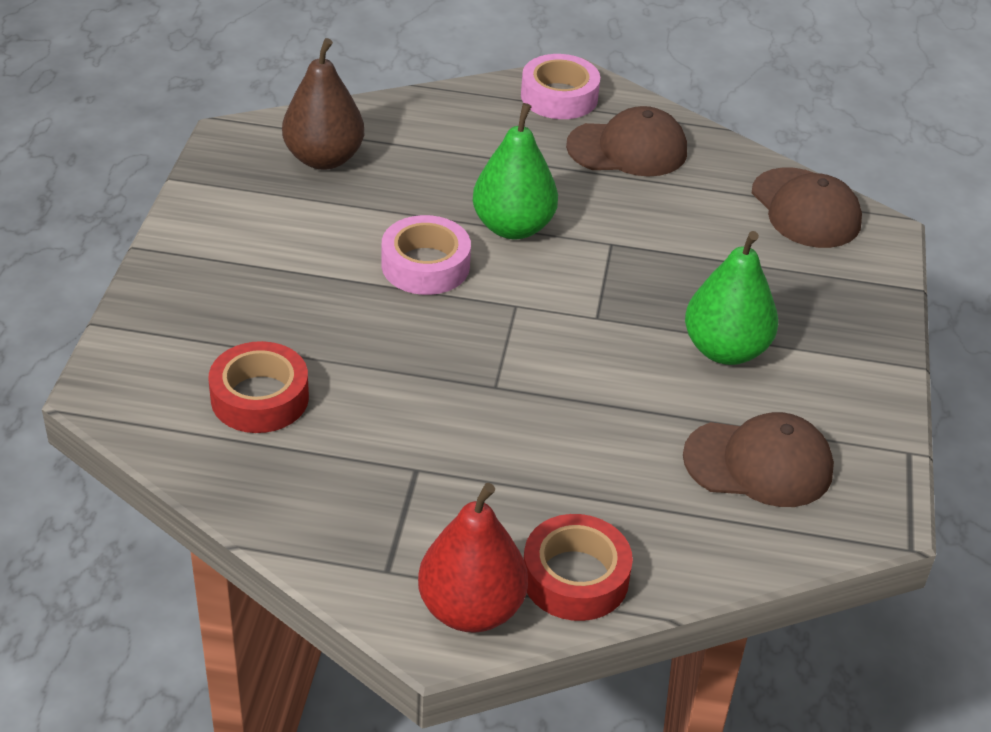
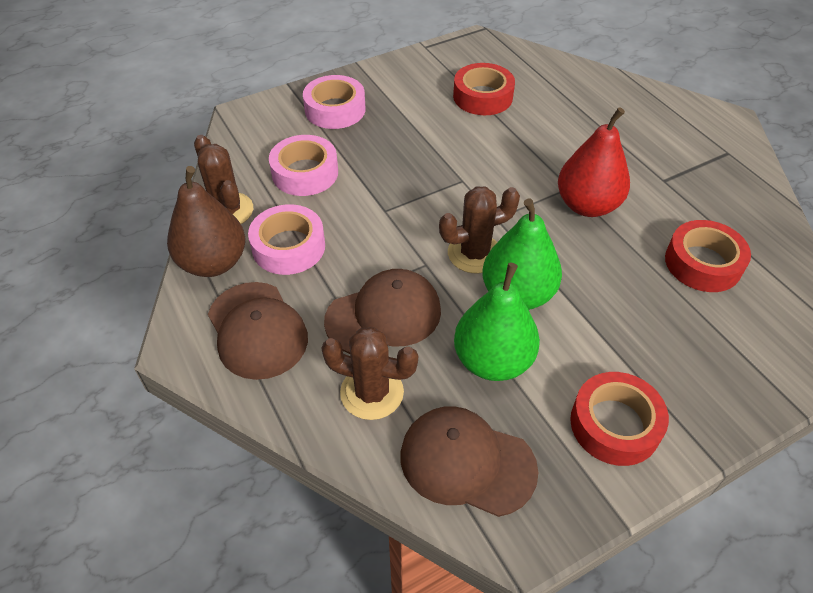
brown cactus: none = 0 -> [194,135,253,224] [321,327,418,420] [439,186,520,273] = 3
pink tape: [382,215,471,295] [521,54,600,119] = 2 -> [248,204,325,275] [269,135,338,196] [303,75,365,129] = 3
red tape: [209,341,309,433] [523,514,633,621] = 2 -> [453,63,515,115] [570,372,669,466] [665,220,751,292] = 3

